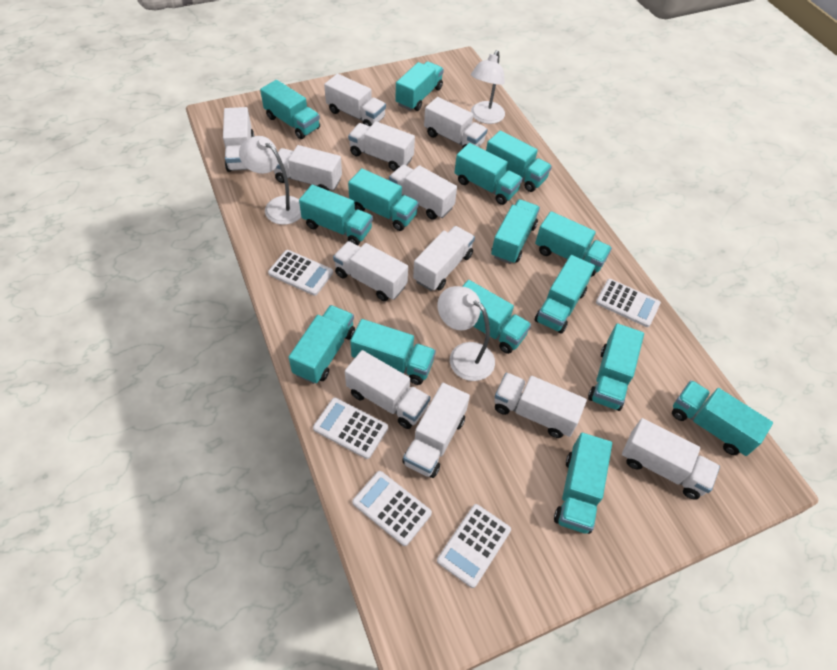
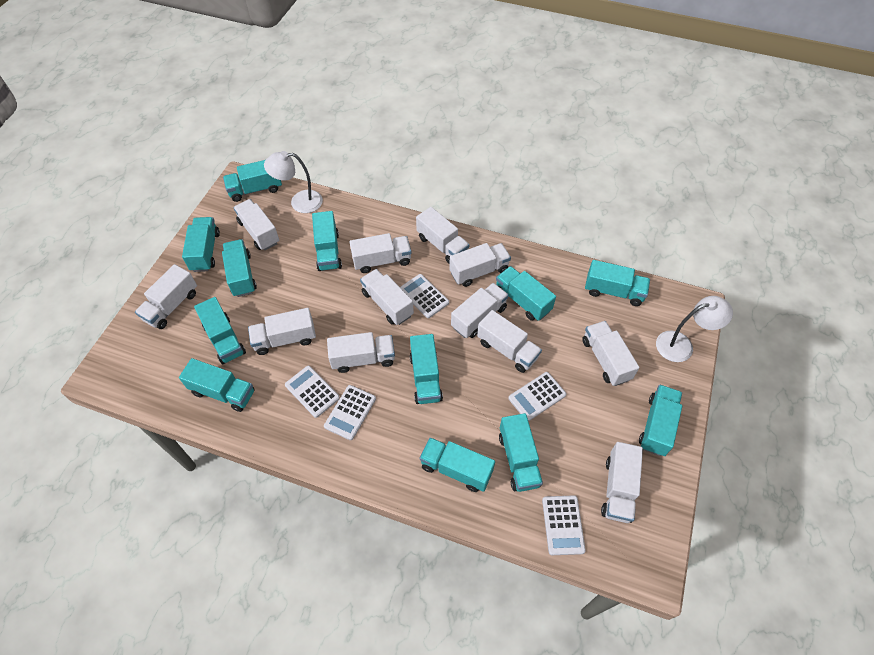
turquoise truck: [260,80,320,139] [288,305,355,384] [299,185,373,245] [348,168,419,231] [350,319,436,385] [396,61,444,111] [455,143,523,205] [462,280,531,354] [486,130,552,192] [491,199,540,264] [535,211,612,277] [535,255,595,334] [554,433,612,534] [588,323,644,411] [672,380,773,456] = 15 -> [179,358,255,412] [182,217,220,272] [194,297,246,364] [222,239,257,297] [223,160,282,202] [312,211,342,271] [410,334,443,404] [420,437,495,492] [496,266,556,321] [499,413,543,492] [585,260,650,306] [639,385,682,456] = 12
white lamp: [239,136,301,225] [437,286,495,381] [471,50,505,124] = 3 -> [264,151,323,213] [656,296,733,362] = 2

